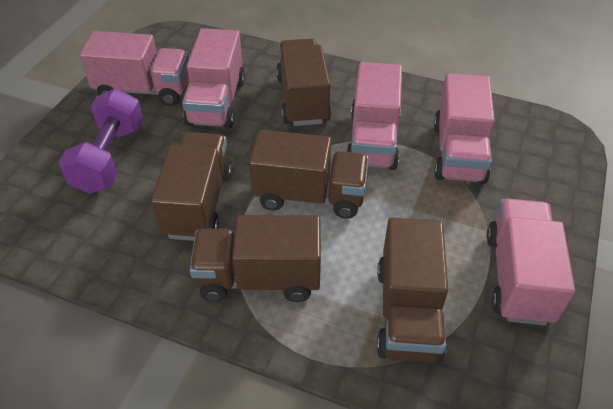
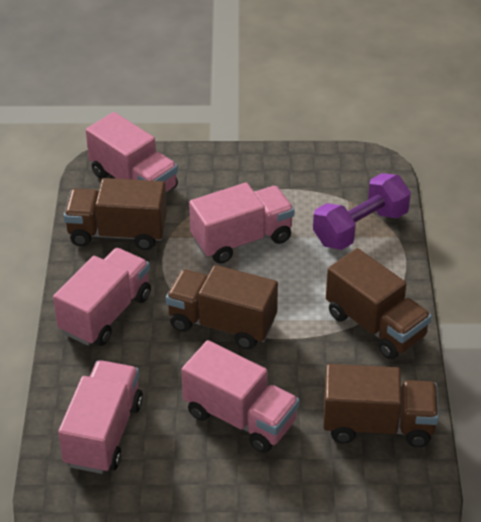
brown truck: [151,132,232,241] [190,215,321,302] [249,130,369,219] [276,38,332,126] [377,218,448,363] = 5 -> [64,178,167,250] [166,265,278,350] [323,364,439,447] [326,248,432,359] = 4

